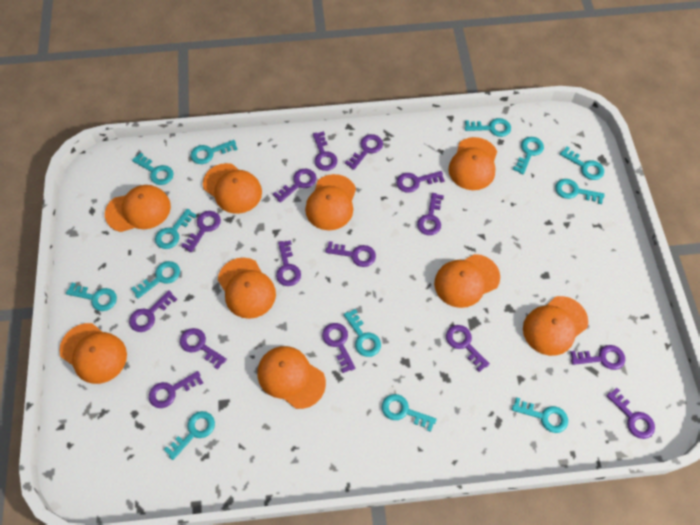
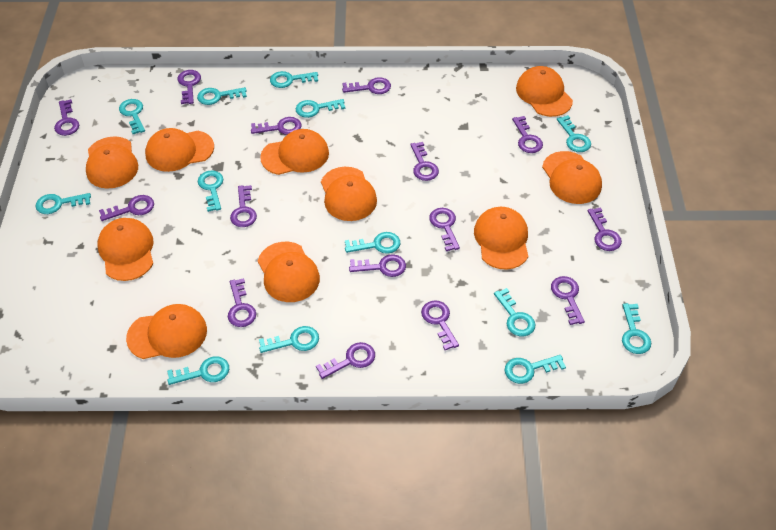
orange cap: [59,323,127,384] [105,185,171,232] [203,163,262,214] [218,258,276,319] [257,346,326,409] [305,174,356,230] [434,254,500,308] [448,137,497,190] [523,296,588,356] = 9 -> [86,136,138,189] [97,218,153,281] [126,304,207,359] [145,128,214,172] [258,242,320,302] [260,129,329,175] [321,167,377,221] [474,207,528,270] [516,66,573,117] [542,151,602,204] = 10

